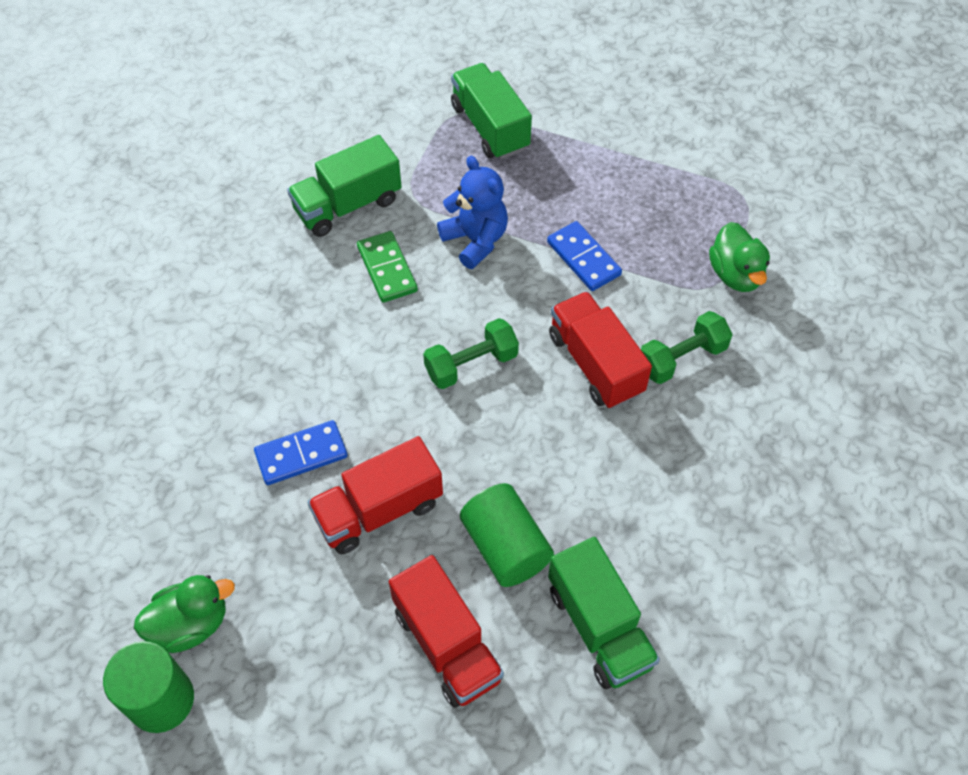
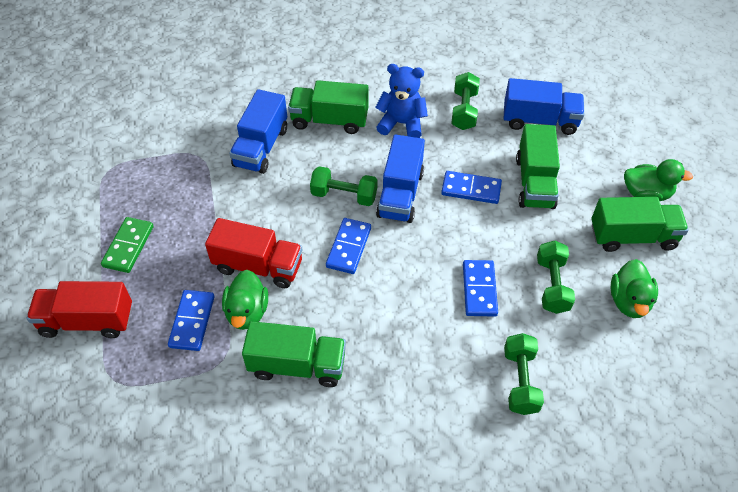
blue domino: [254,420,348,485] [547,221,622,291] = 2 -> [168,290,215,351] [326,218,371,274] [441,171,502,204] [463,260,498,317] = 4
blue truck: none = 0 -> [229,89,287,174] [376,134,425,223] [504,78,584,135] = 3
green cylinder: [103,641,194,733] [460,483,554,587] = 2 -> none = 0
green duck: [134,575,235,653] [709,222,770,292] = 2 -> [222,270,268,330] [611,259,658,318] [624,159,693,201] = 3
green dumbbell: [423,318,519,389] [641,311,733,384] = 2 -> [310,166,377,206] [451,72,480,130] [504,333,544,415] [537,241,575,314] = 4
green truck: [287,135,402,237] [451,63,532,160] [548,537,660,689] = 3 -> [242,321,346,387] [288,80,368,134] [516,124,560,209] [591,197,689,252] = 4
red truck: [308,436,443,554] [389,555,504,708] [549,291,652,409] = 3 -> [27,281,132,338] [205,218,303,288] = 2

